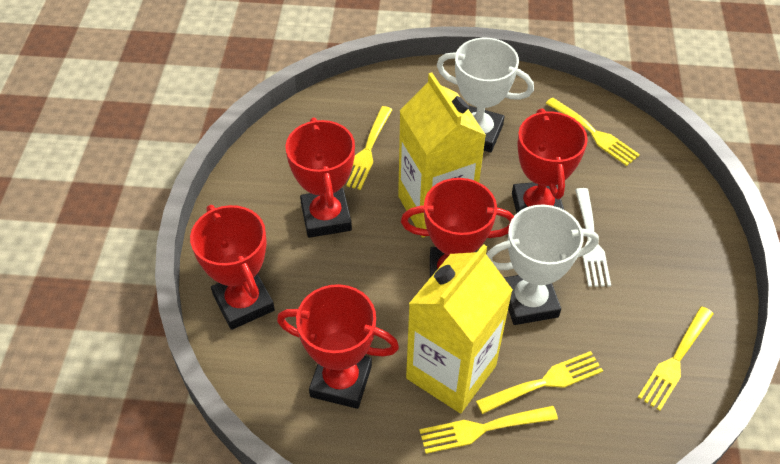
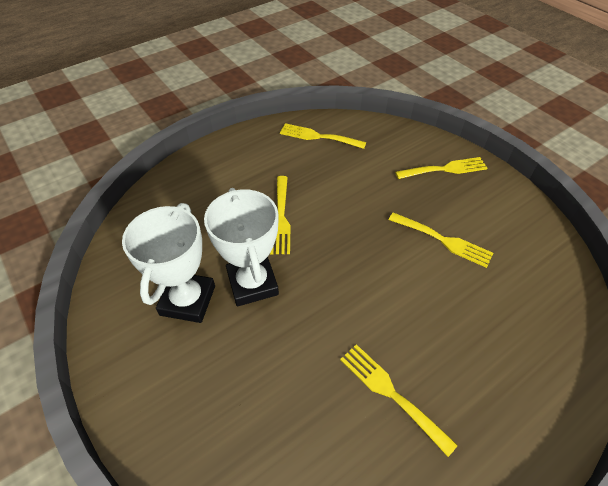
red trophy: [190,205,275,330] [277,284,399,409] [286,118,355,238] [401,178,514,278] [512,108,588,213] = 5 -> none = 0
white fork: [575,188,611,287] = 1 -> none = 0
yellow carton: [398,72,486,238] [406,244,513,413] = 2 -> none = 0

